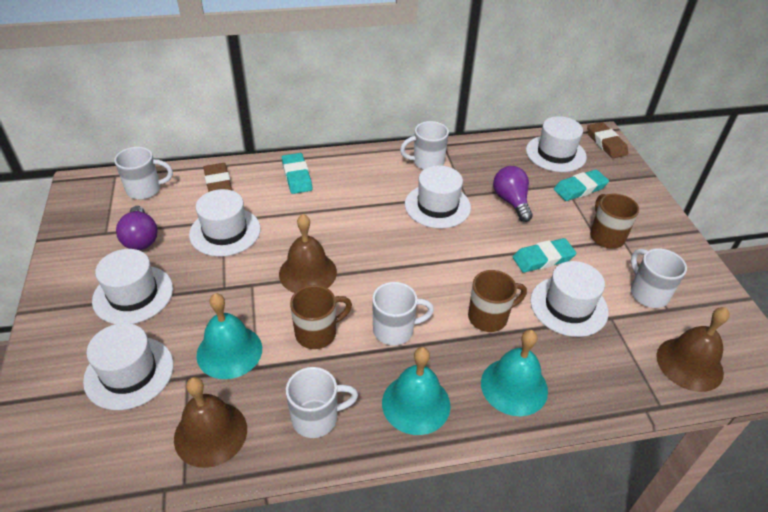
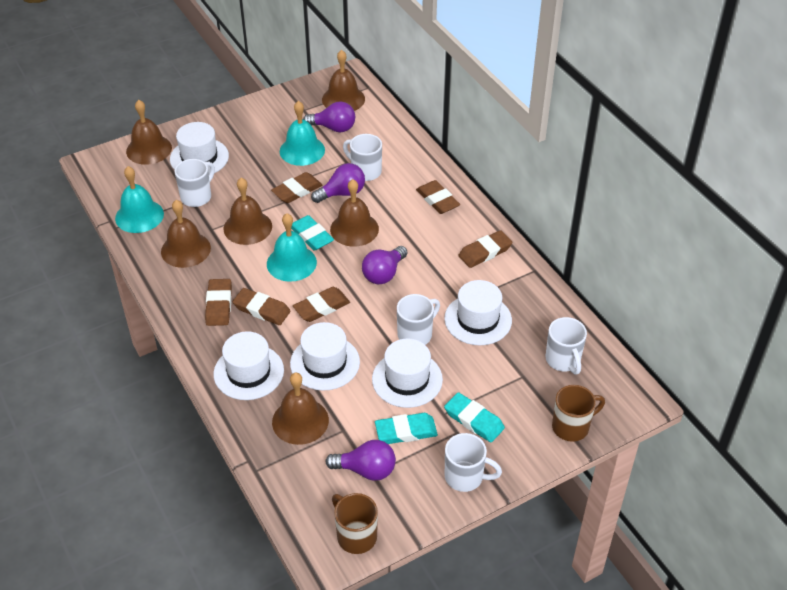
brown bell: [174,377,247,468] [279,214,337,293] [656,307,730,392] = 3 -> [126,100,172,165] [161,200,211,268] [224,178,272,245] [272,372,329,445] [322,50,365,111] [330,179,379,247] = 6
brown eraser: [203,163,232,192] [587,122,628,158] = 2 -> [205,279,232,326] [233,288,291,325] [271,172,322,203] [293,287,350,322] [416,180,460,214] [458,230,512,268] = 6
brown mug: [290,285,352,349] [468,270,527,332] [590,193,639,249] = 3 -> [332,493,378,554] [552,385,605,442] = 2
purple light bulb: [116,206,158,250] [493,166,533,222] = 2 -> [303,102,355,132] [311,163,365,203] [325,440,396,481] [362,246,408,284] = 4
white hat: [83,323,174,410] [92,249,173,324] [189,189,261,257] [405,165,471,229] [526,116,587,172] [530,261,609,337] = 6 -> [170,122,229,174] [213,331,284,400] [290,322,360,391] [372,339,443,408] [444,280,512,345] = 5

